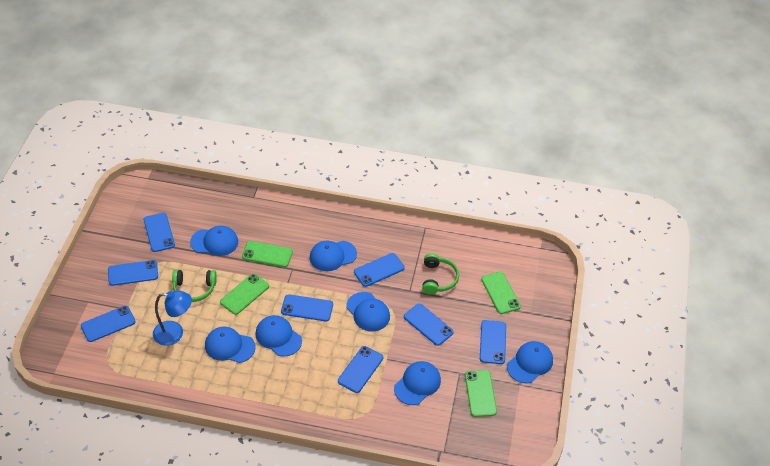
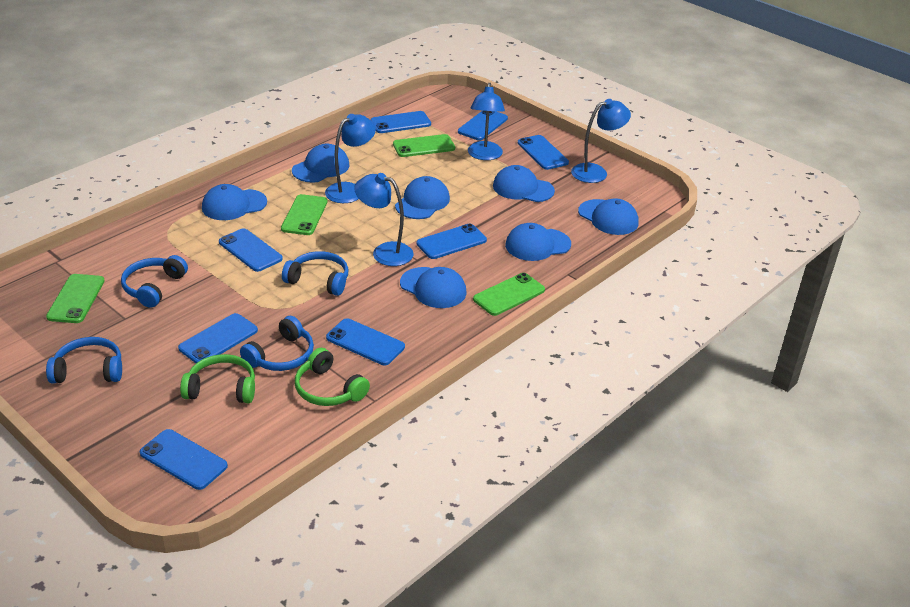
blue headphones: none = 0 -> [46,337,122,384] [121,255,188,308] [240,316,314,371] [282,251,348,296] = 4
blue lamp: [153,290,192,346] = 1 -> [325,114,376,203] [354,173,413,266] [468,83,505,160] [571,99,631,183] = 4

